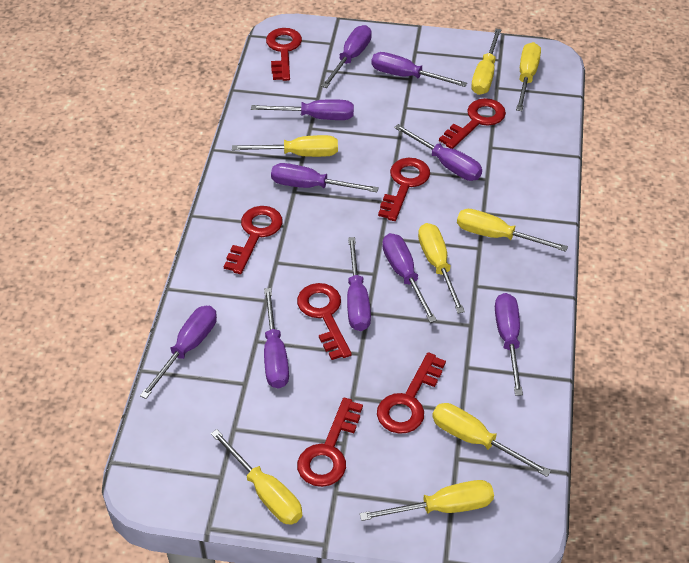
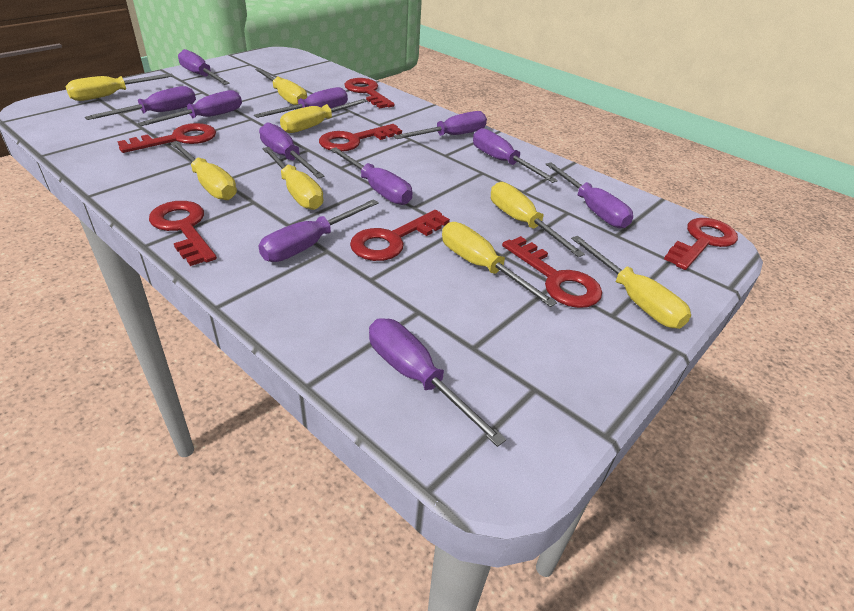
purple screwdriver: [140,306,217,399] [251,99,354,120] [264,288,289,388] [271,163,379,192] [321,25,372,88] [347,237,371,331] [371,52,467,87] [382,233,437,323] [394,124,482,181] [495,293,523,396] = 10 -> [85,86,196,120] [138,90,242,126] [178,49,230,85] [254,87,348,118] [259,122,324,178] [259,199,379,262] [330,147,412,205] [369,318,506,447] [393,111,487,139] [473,128,558,183] [546,163,633,228] = 11

